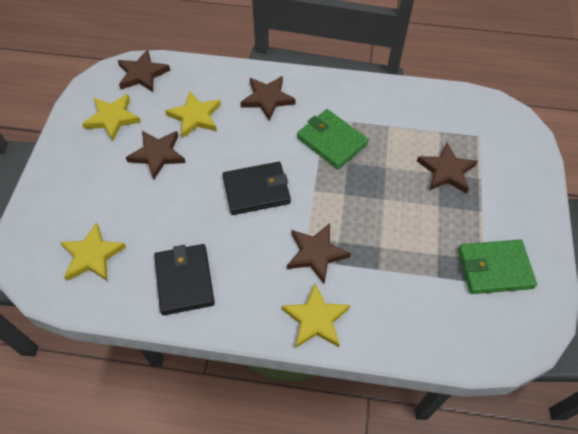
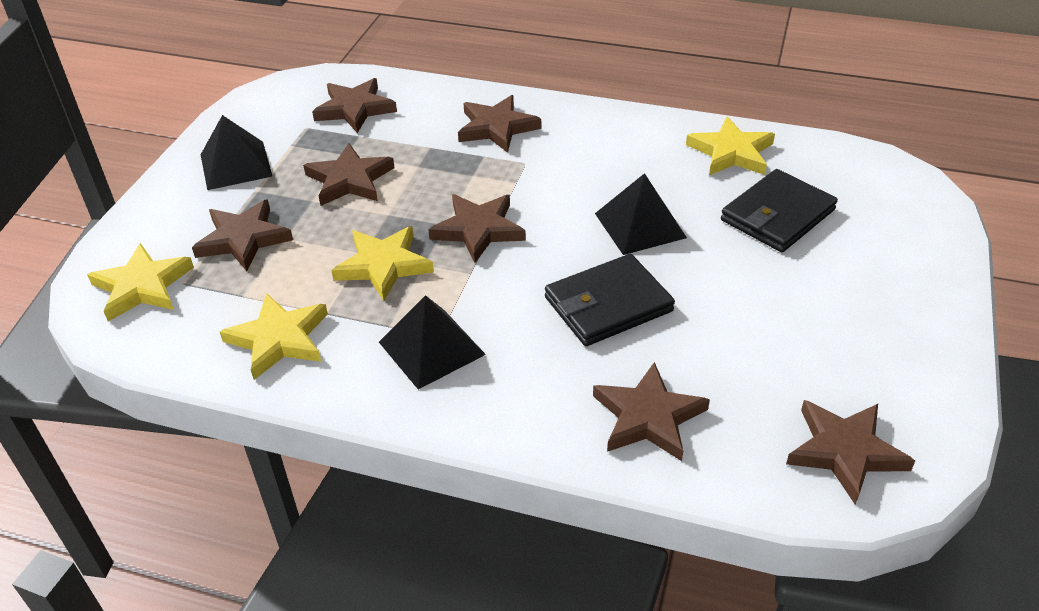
black pyramid: none = 0 -> [201,115,272,190] [379,295,486,389] [595,173,687,255] = 3
brown star: [118,50,170,92] [126,131,186,179] [240,76,296,121] [287,223,351,283] [417,142,478,193] = 5 -> [192,199,293,271] [303,143,395,206] [312,78,397,133] [428,194,526,263] [458,95,541,153] [593,362,710,461] [786,400,915,505] = 7
green wallet: [297,109,368,169] [458,239,537,294] = 2 -> none = 0

